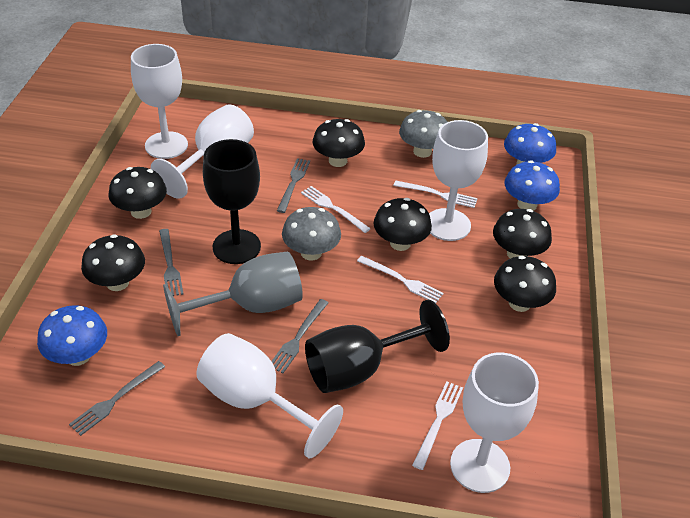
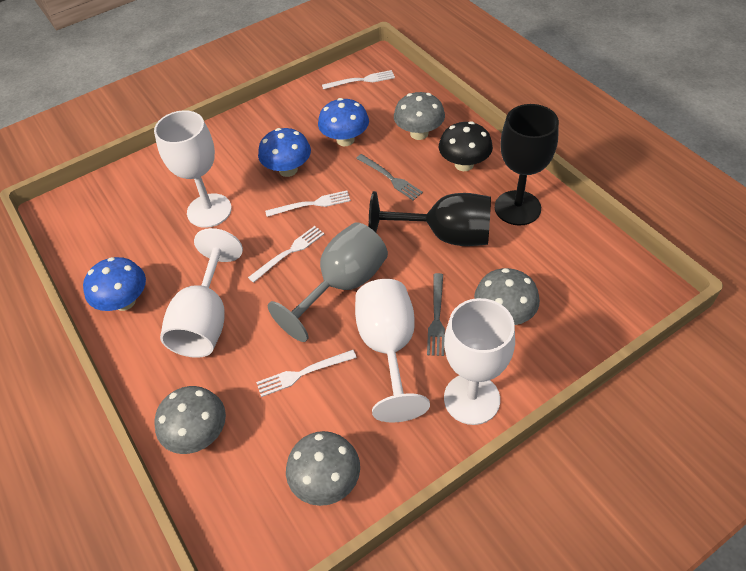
black mushroom: [81,234,145,291] [109,167,167,219] [313,119,365,167] [373,198,432,251] [493,209,552,259] [494,256,556,312] = 6 -> [439,121,493,171] = 1
grey fork: [69,361,165,436] [159,229,183,296] [272,299,328,373] [277,158,310,213] = 4 -> [356,154,423,200] [427,273,445,356] = 2
grey mushroom: [282,207,341,261] [399,110,447,158] = 2 -> [154,386,226,454] [286,431,360,506] [394,92,445,140] [474,268,540,325] = 4
white goblet: [131,44,188,159] [151,104,254,199] [196,333,343,458] [429,120,488,241] [450,353,539,493] = 5 -> [154,110,232,228] [160,228,243,358] [355,279,430,423] [444,298,515,425] = 4

